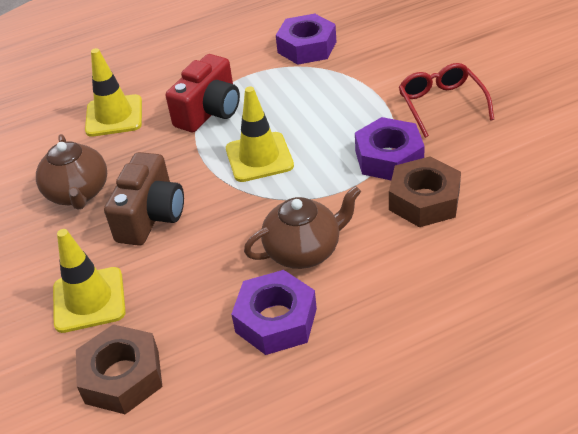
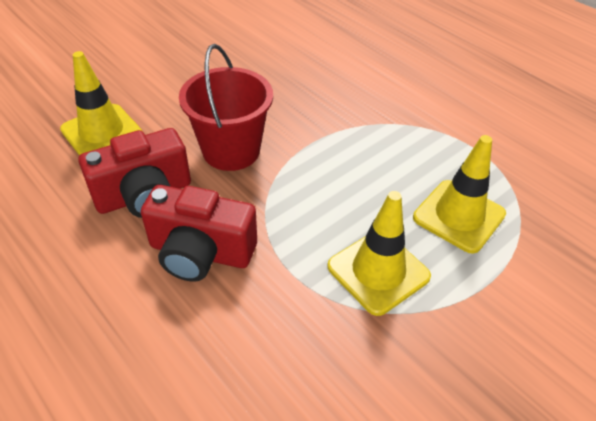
brown camera: [104,152,184,246] = 1 -> none = 0
brown nut: [76,324,162,414] [389,157,461,227] = 2 -> none = 0
brown teapot: [36,134,107,210] [244,186,361,269] = 2 -> none = 0
purple nut: [231,270,317,355] [276,14,336,65] [355,117,425,180] = 3 -> none = 0
red bucket: none = 0 -> [179,44,273,171] = 1
red camera: [166,54,240,132] = 1 -> [78,128,191,218] [141,185,257,282] = 2
red glasses: [399,63,494,138] = 1 -> none = 0

